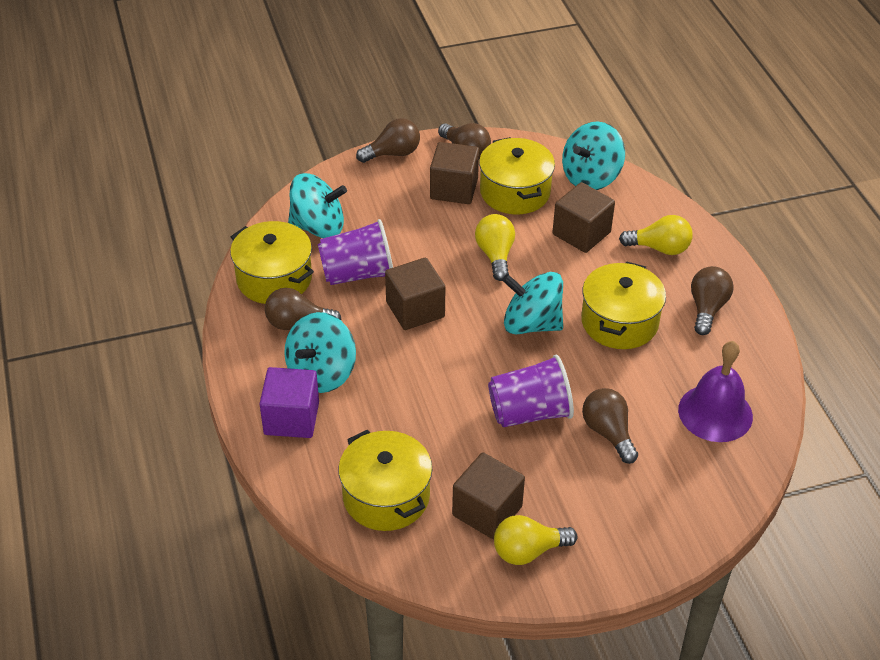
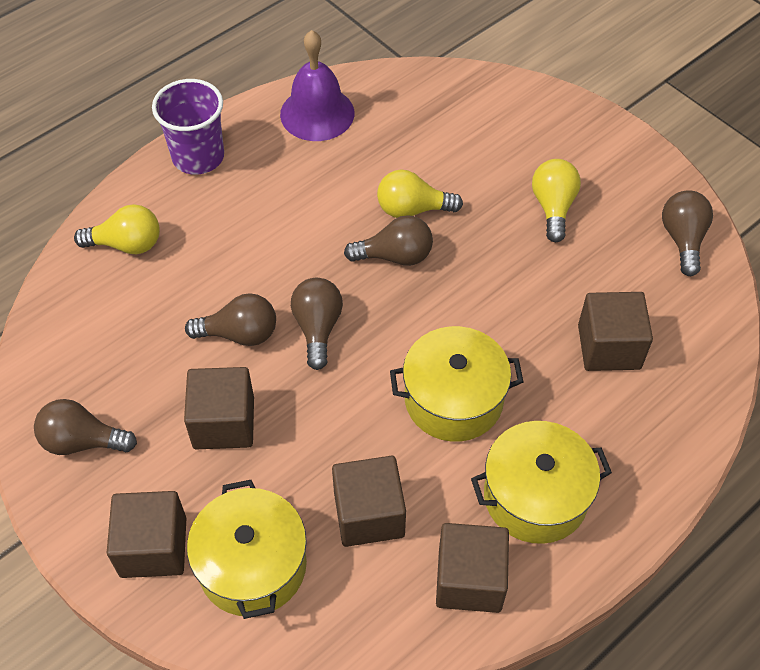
brown cube: [385,258,445,330] [430,142,479,204] [452,452,525,539] [552,182,615,253] = 4 -> [107,491,186,578] [184,367,254,449] [332,456,406,547] [436,523,509,613] [578,292,653,371] = 5
purple cube: [259,367,319,438] = 1 -> none = 0
purple cup: [318,219,393,285] [488,355,574,427] = 2 -> [152,79,224,175] = 1
turquoise spinning top: [284,312,356,393] [288,173,347,238] [502,272,563,334] [562,121,625,190] = 4 -> none = 0
yellow pot: [230,221,314,304] [338,430,432,531] [479,137,555,214] [581,262,666,349] = 4 -> [187,480,307,619] [390,326,523,442] [471,421,612,544] = 3

